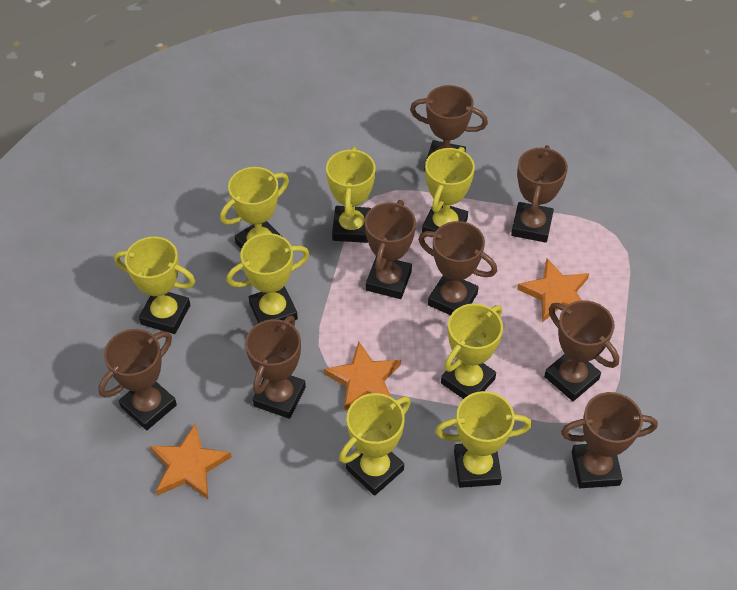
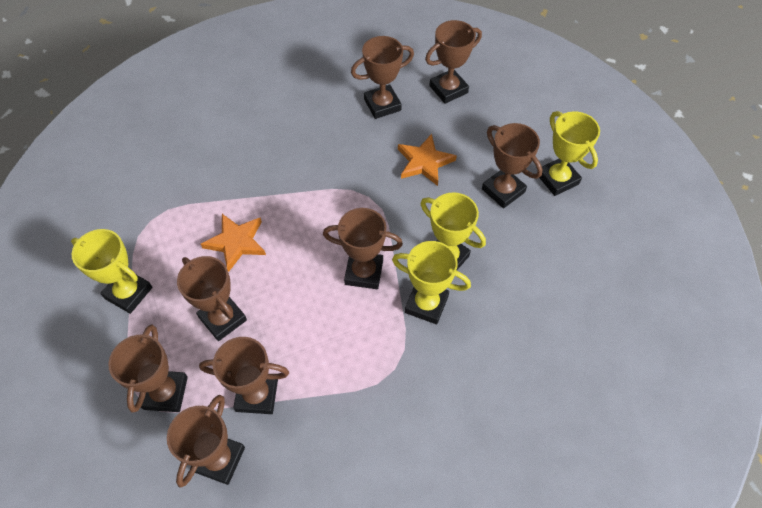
orange star: [150,423,232,499] [324,342,401,412] [517,258,589,322] = 3 -> [201,214,266,272] [398,134,457,186] = 2
yellow trophy: [114,237,196,334] [220,167,289,249] [226,233,310,323] [326,147,376,243] [339,393,411,496] [422,147,475,233] [435,391,532,488] [441,303,503,399] = 8 -> [71,229,152,314] [392,241,471,324] [421,192,486,271] [539,111,600,196] = 4

